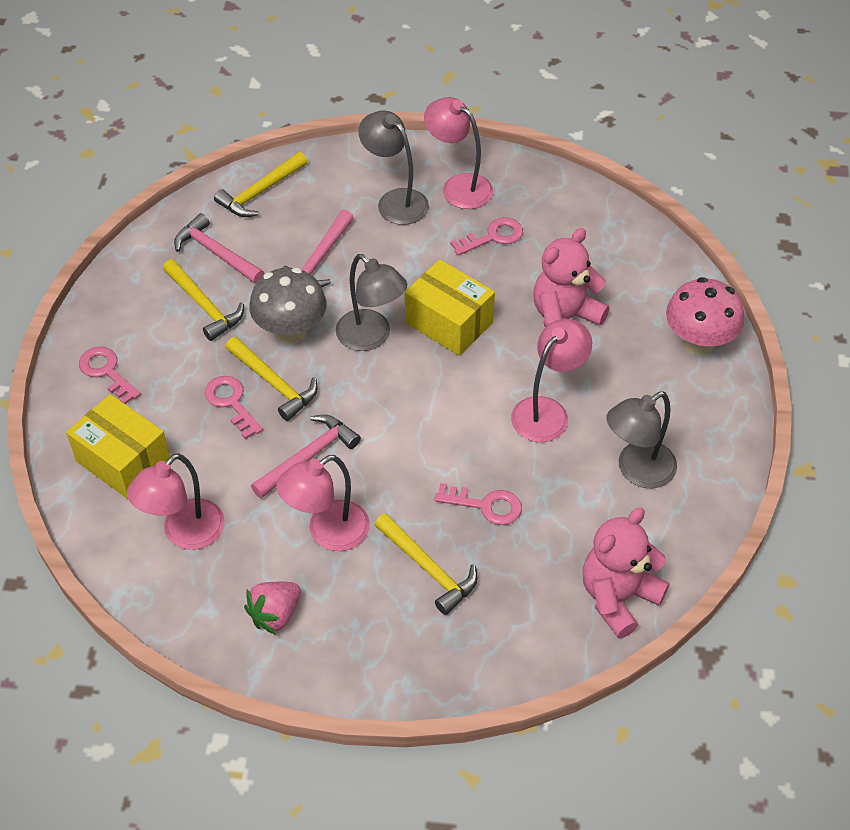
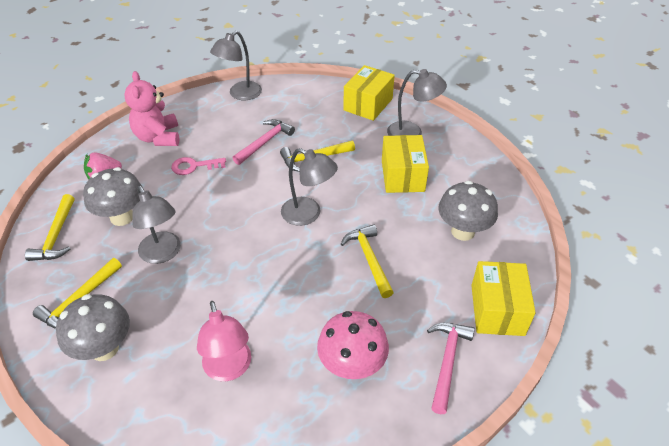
grey lamp: [336,254,407,351] [358,111,429,225] [606,392,677,488] = 3 -> [132,186,181,264] [210,31,262,100] [281,148,338,226] [387,69,447,136] = 4
grey mushroom: [249,267,327,345] = 1 -> [56,294,130,361] [83,167,142,226] [438,181,498,241] = 3
pink hammer: [174,213,264,284] [251,415,361,498] [282,210,354,287] = 3 -> [233,119,295,165] [427,323,475,414] = 2
pink key: [79,347,141,404] [204,376,263,439] [434,483,522,525] [450,217,523,256] = 4 -> [171,157,226,175] = 1
pink lamp: [127,453,225,550] [276,455,370,551] [424,97,493,209] [511,319,592,442] = 4 -> [197,301,251,381] = 1
pink teddy bear: [533,228,609,327] [582,508,669,639] = 2 -> [124,71,179,146] = 1
yellow box: [66,394,170,499] [405,259,495,356] = 2 -> [343,65,395,121] [382,135,429,193] [471,261,536,336] = 3

